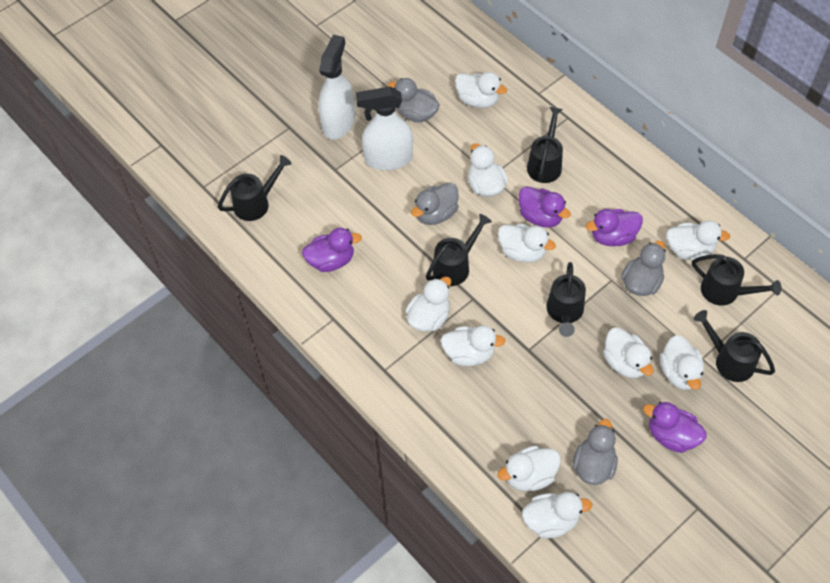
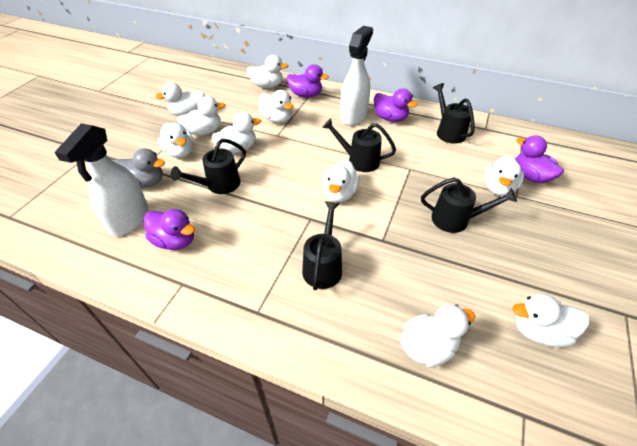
black watering can: [218,155,292,221] [426,214,492,286] [527,107,563,183] [546,262,586,337] [692,254,782,306] [694,310,775,382] = 6 -> [171,139,246,194] [302,201,342,290] [322,118,396,172] [421,178,517,233] [433,83,475,144] = 5
grey duck: [388,78,440,122] [411,182,459,225] [573,419,618,485] [621,241,666,296] = 4 -> [114,148,165,188] = 1

